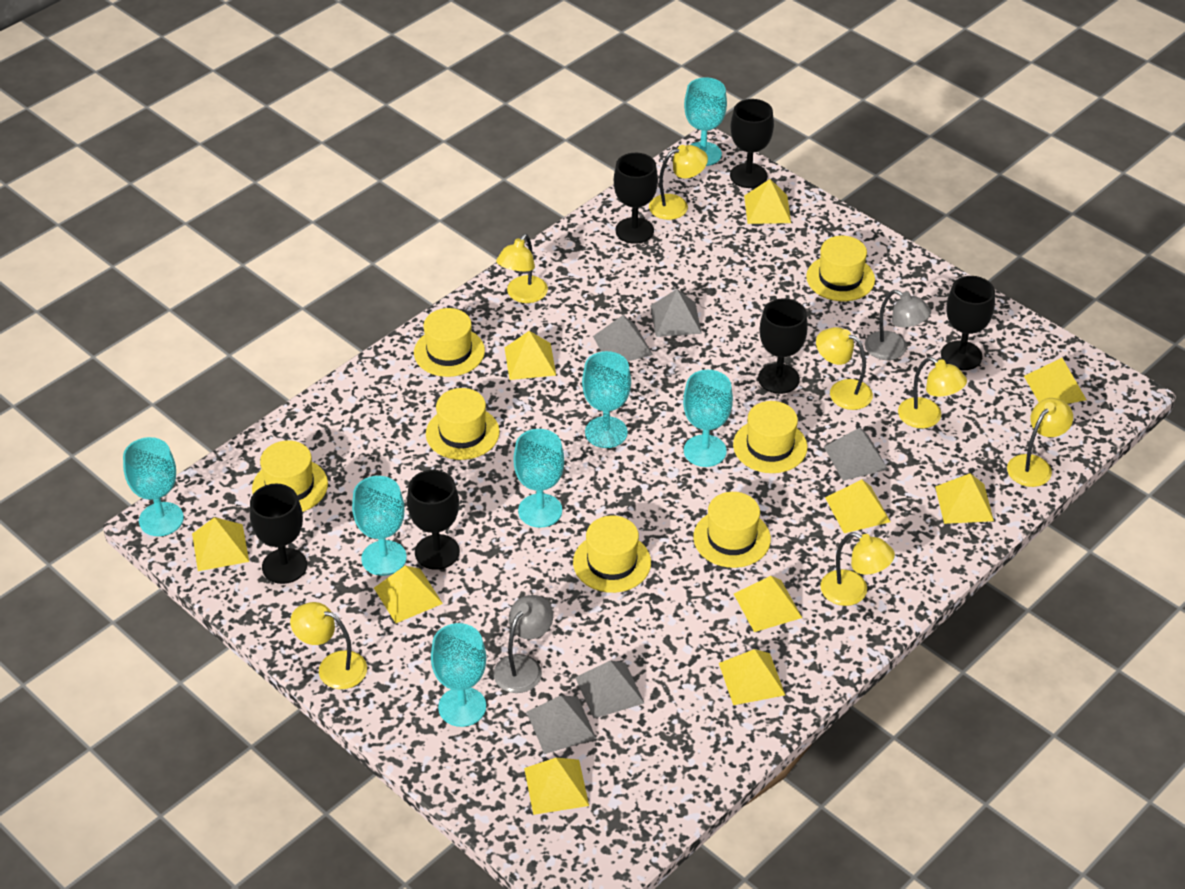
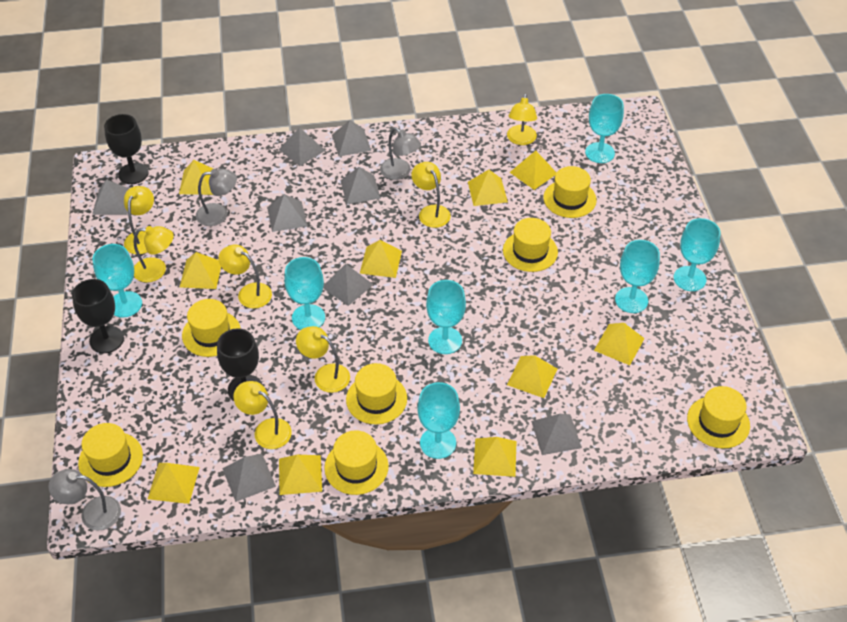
black goblet: [250,484,307,584] [407,470,460,570] [614,153,658,244] [730,99,774,188] [758,298,808,394] [941,276,995,370] = 6 -> [72,279,124,353] [104,114,149,184] [217,328,262,401] = 3
grey lamp: [493,595,553,693] [865,290,931,360] = 2 -> [48,469,121,531] [196,169,237,226] [380,128,421,180] = 3
grey pyramid: [527,695,596,754] [575,660,644,718] [593,315,653,362] [650,289,702,337] [824,428,888,481] = 5 -> [92,180,129,215] [222,454,276,502] [267,194,307,232] [279,127,326,166] [323,264,374,306] [332,120,371,157] [340,167,381,204] [531,414,582,455] = 8

